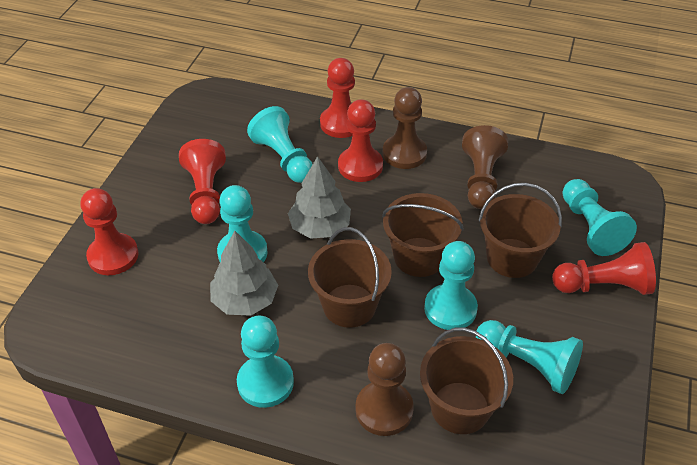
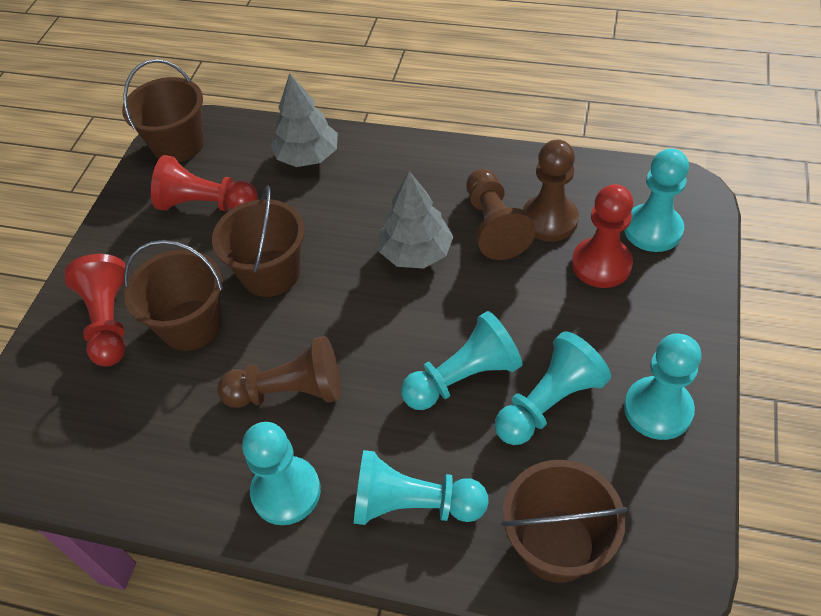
red pawn: [80,188,139,275] [179,139,226,224] [320,58,355,138] [338,99,383,182] [552,242,656,295] = 5 -> [64,254,126,366] [151,155,258,211] [572,184,633,288] = 3

